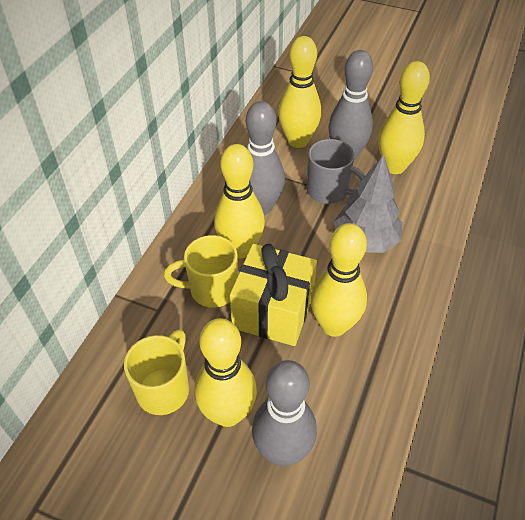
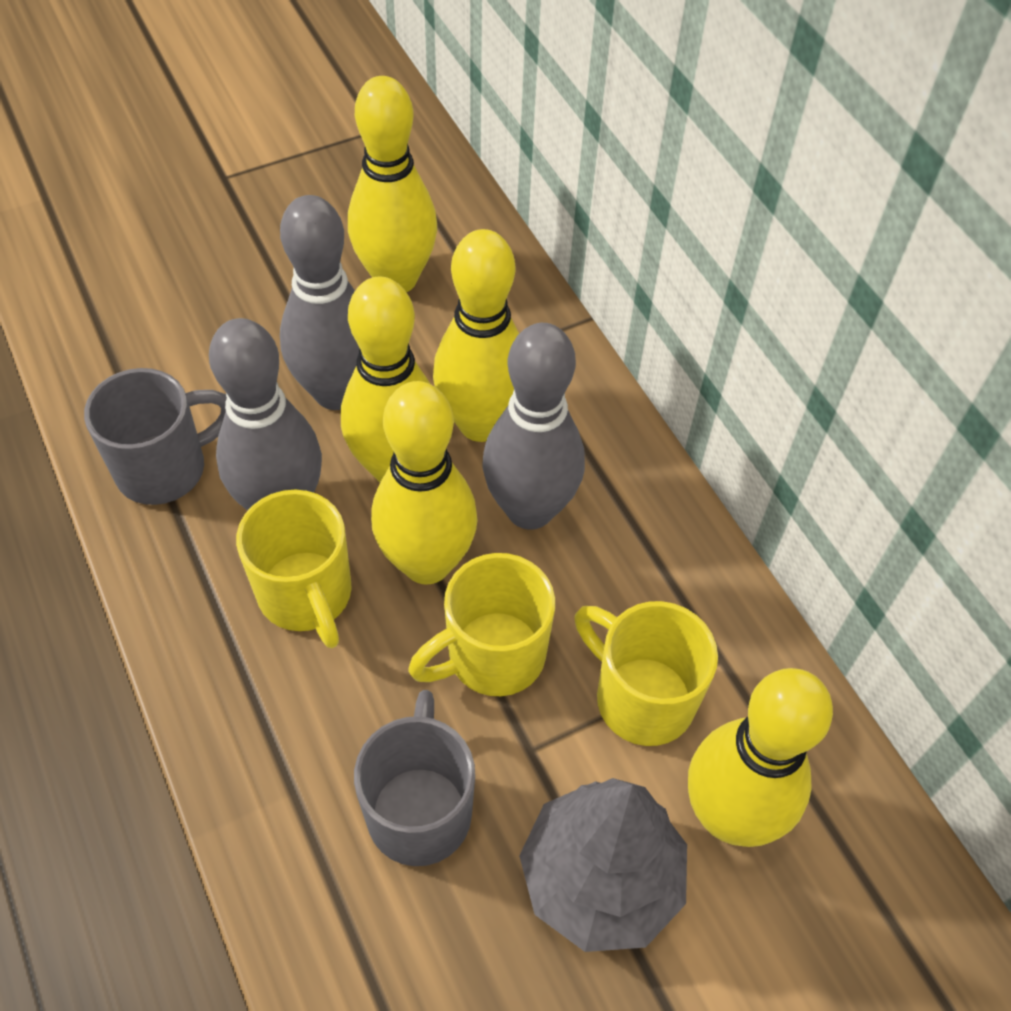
grey mug: [307,139,365,204] = 1 -> [84,368,227,505] [354,690,475,866] = 2
yellow gift: [230,244,317,346] = 1 -> none = 0
yellow mug: [124,329,189,415] [164,235,238,308] = 2 -> [236,490,352,648] [408,553,555,696] [574,601,718,746] = 3

